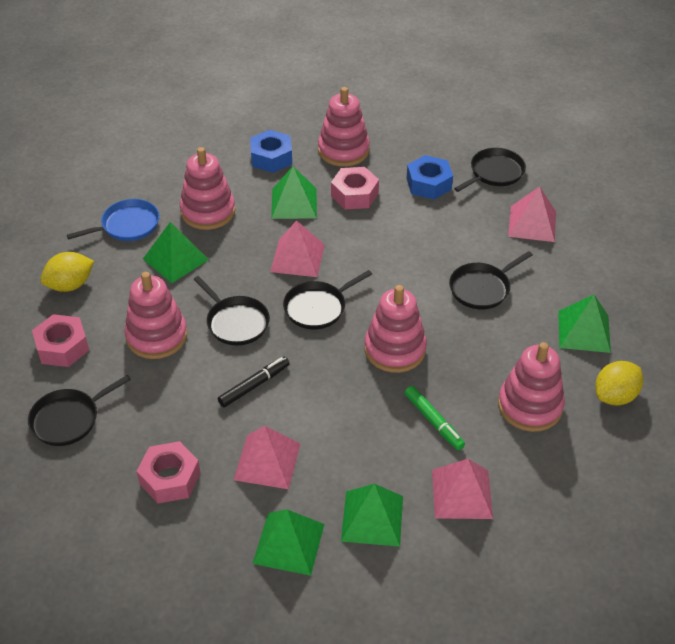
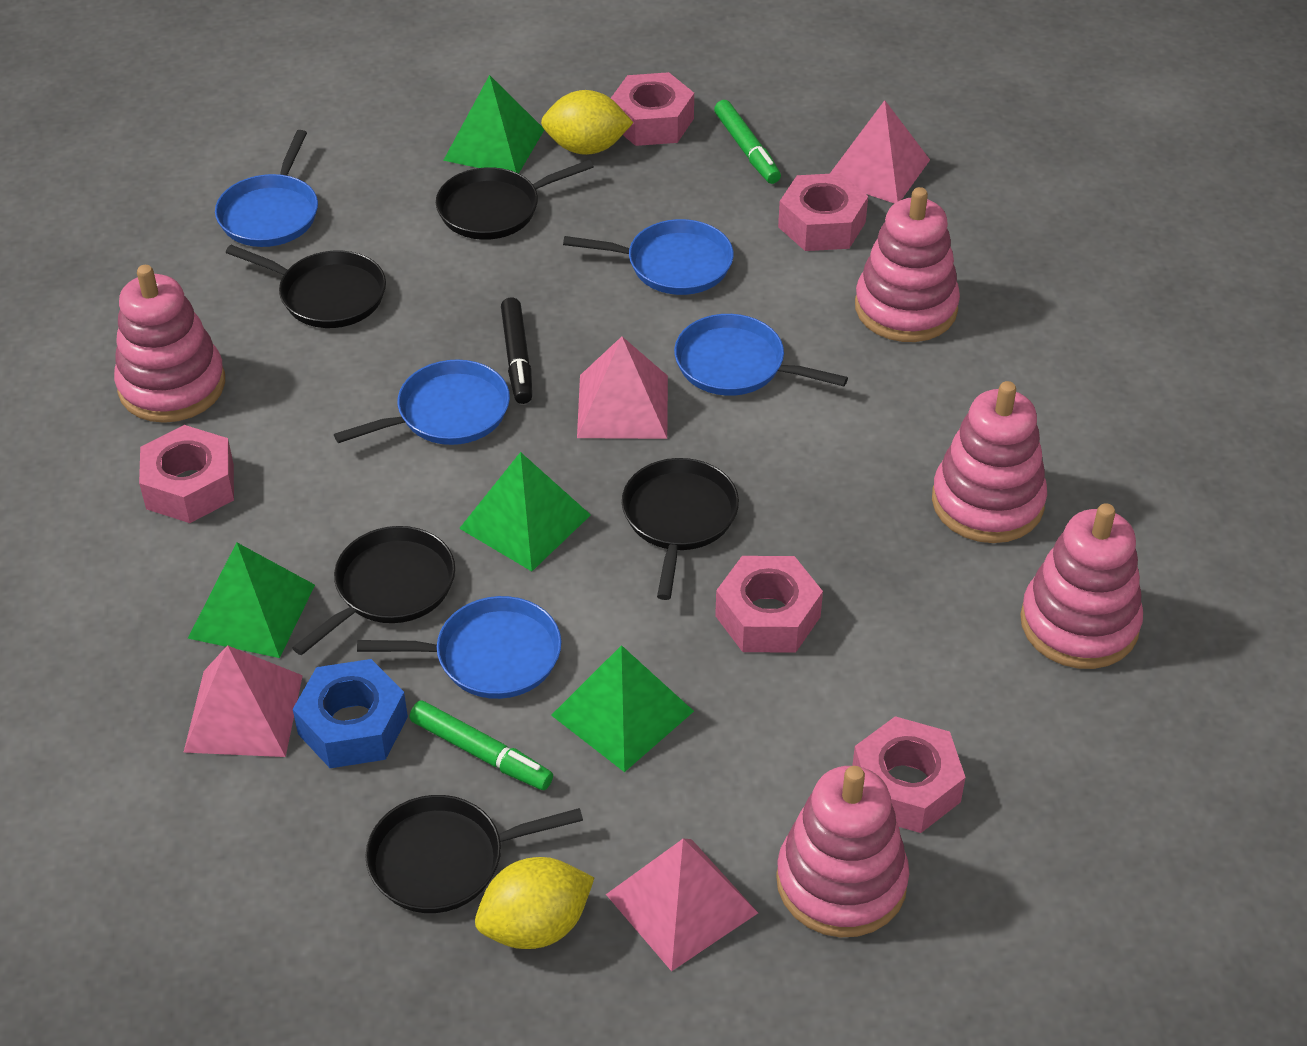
blue nut: [250,130,292,173] [406,155,453,200] = 2 -> [293,659,408,768] = 1
blue pan: [67,199,159,241] = 1 -> [215,130,318,247] [334,359,510,445] [357,596,562,699] [563,219,734,295] [674,314,848,396] = 5
green marker: [404,386,465,450] = 1 -> [409,700,553,790] [714,100,781,184] = 2
green pyramid: [143,222,209,283] [252,509,324,576] [271,166,317,219] [341,484,403,547] [558,295,611,353] = 5 -> [188,542,315,658] [443,75,544,173] [459,452,591,571] [551,645,694,772] = 4
pink nut: [32,314,89,367] [137,441,200,504] [331,167,379,209] = 3 -> [139,425,234,523] [611,72,694,146] [715,556,823,653] [778,173,868,251] [852,716,966,833] = 5

